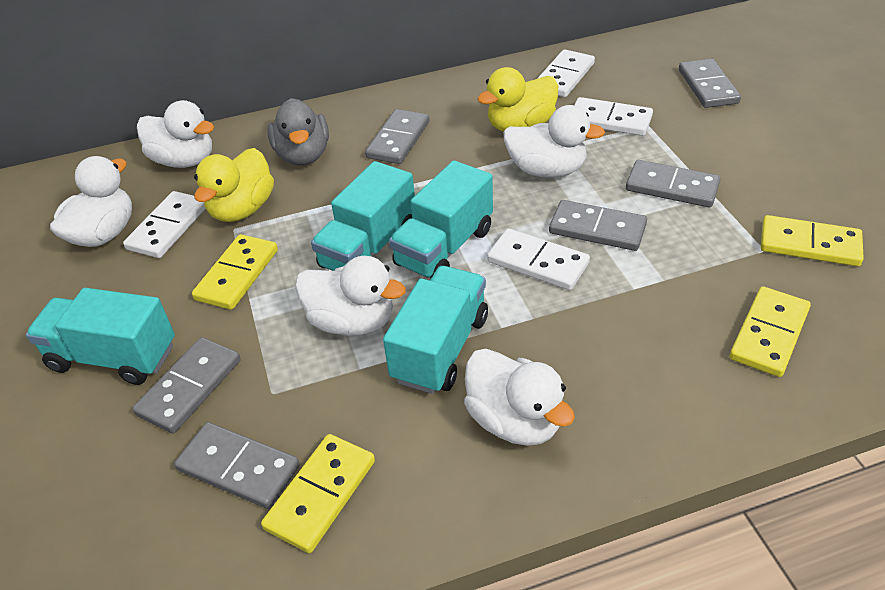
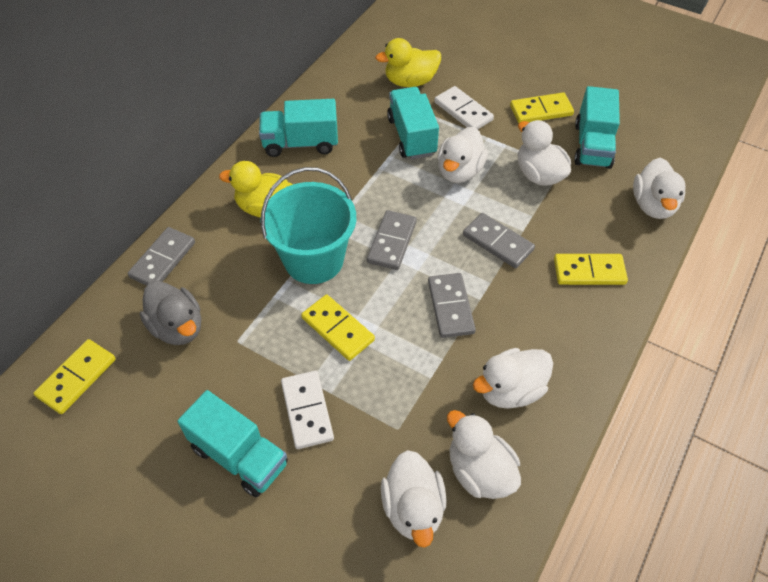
grey domino: [132,337,241,433] [174,422,300,509] [365,109,429,164] [549,200,647,251] [626,160,721,207] [679,58,741,108] = 6 -> [128,227,195,286] [367,210,417,270] [428,273,476,338] [463,213,535,268] = 4
turquoise bucket: none = 0 -> [261,167,356,284] = 1
white domino: [123,191,206,258] [487,228,590,290] [537,49,595,97] [574,97,653,136] = 4 -> [281,371,334,449] [434,86,494,130] = 2
white duck: [50,156,132,247] [137,100,214,168] [295,256,406,336] [464,349,575,446] [503,105,605,178] = 5 -> [381,450,447,548] [437,127,488,183] [447,410,521,499] [473,348,553,409] [518,120,571,186] [633,158,686,219] = 6

